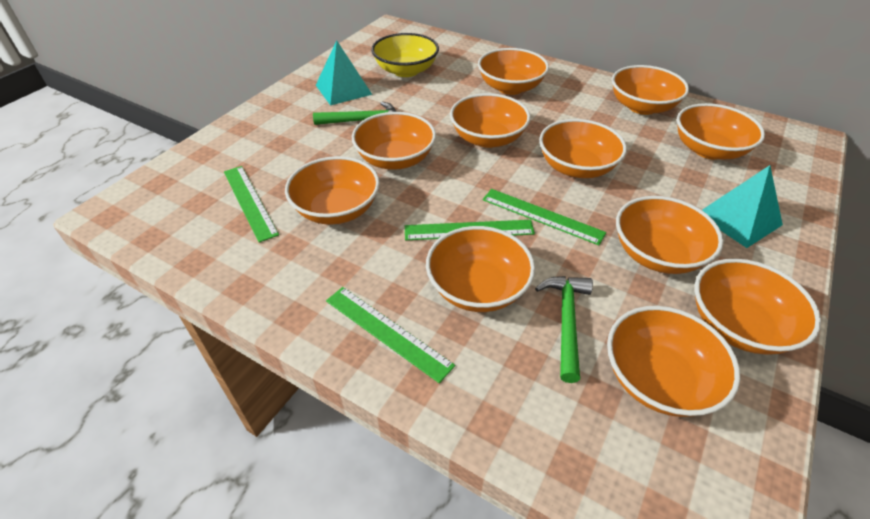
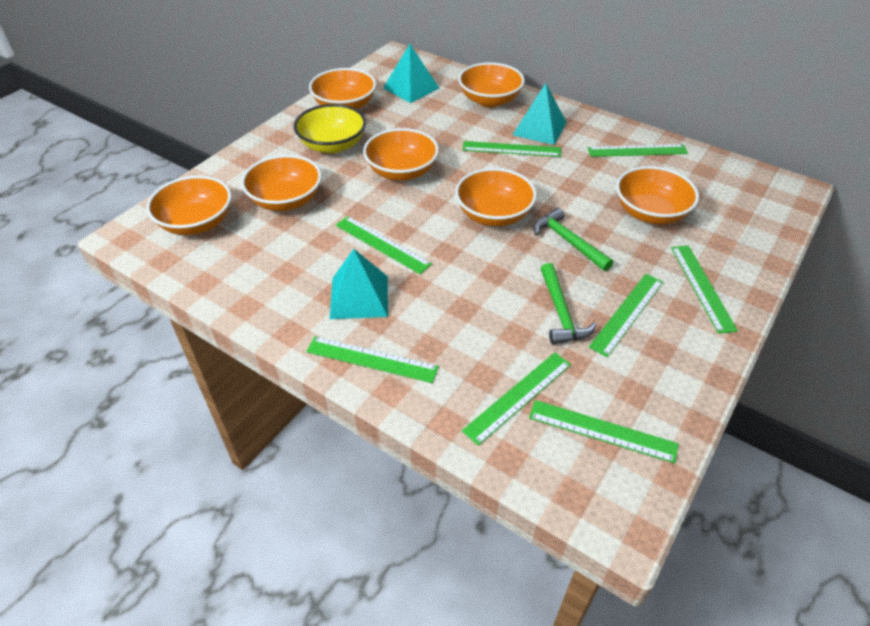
green ruler: [224,166,279,243] [326,287,455,383] [405,220,535,240] [483,189,606,245] = 4 -> [306,336,439,383] [336,216,432,274] [462,352,571,446] [463,141,561,157] [529,400,678,463] [588,144,688,157] [589,274,663,357] [671,245,738,334] = 8
orange bowl: [285,156,380,225] [352,112,436,170] [426,226,535,312] [450,93,530,148] [478,48,549,95] [539,119,627,178] [607,306,740,417] [612,65,689,115] [616,196,723,274] [677,103,765,160] [695,259,821,355] = 11 -> [147,176,232,235] [241,155,322,211] [309,68,376,109] [363,128,439,181] [455,168,537,226] [458,62,525,107] [616,166,699,224] = 7
turquoise pyramid: [316,40,372,106] [702,165,783,248] = 2 -> [330,249,388,319] [383,44,439,103] [513,83,567,145] = 3

